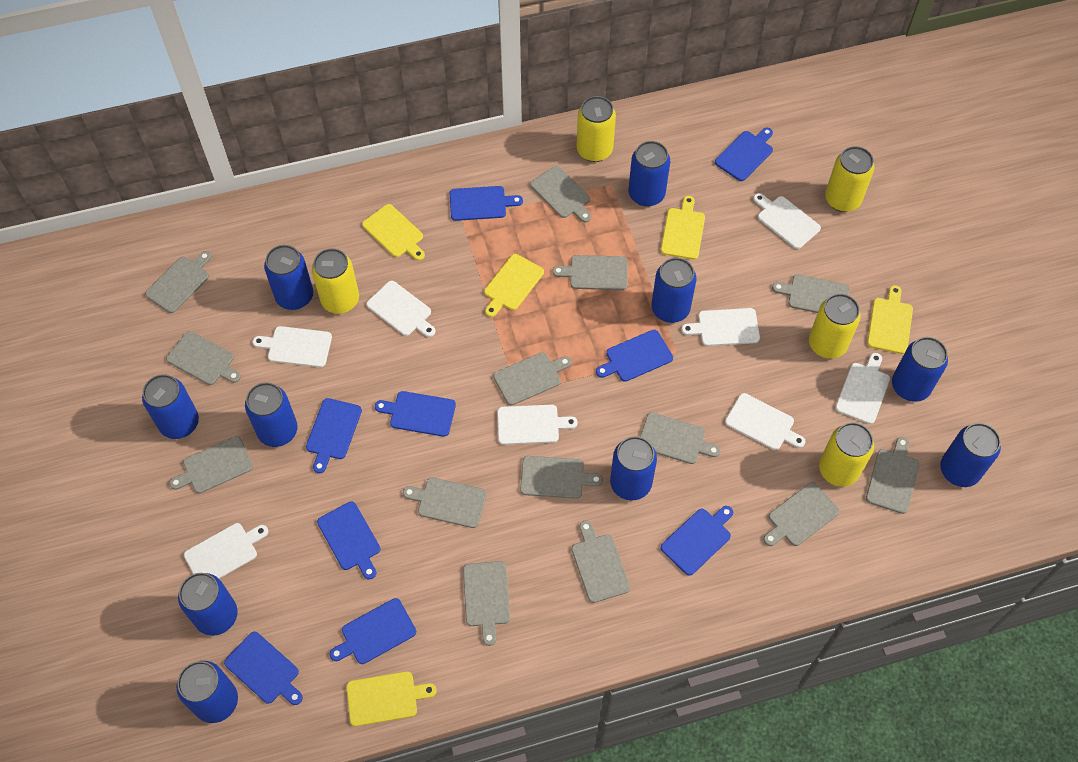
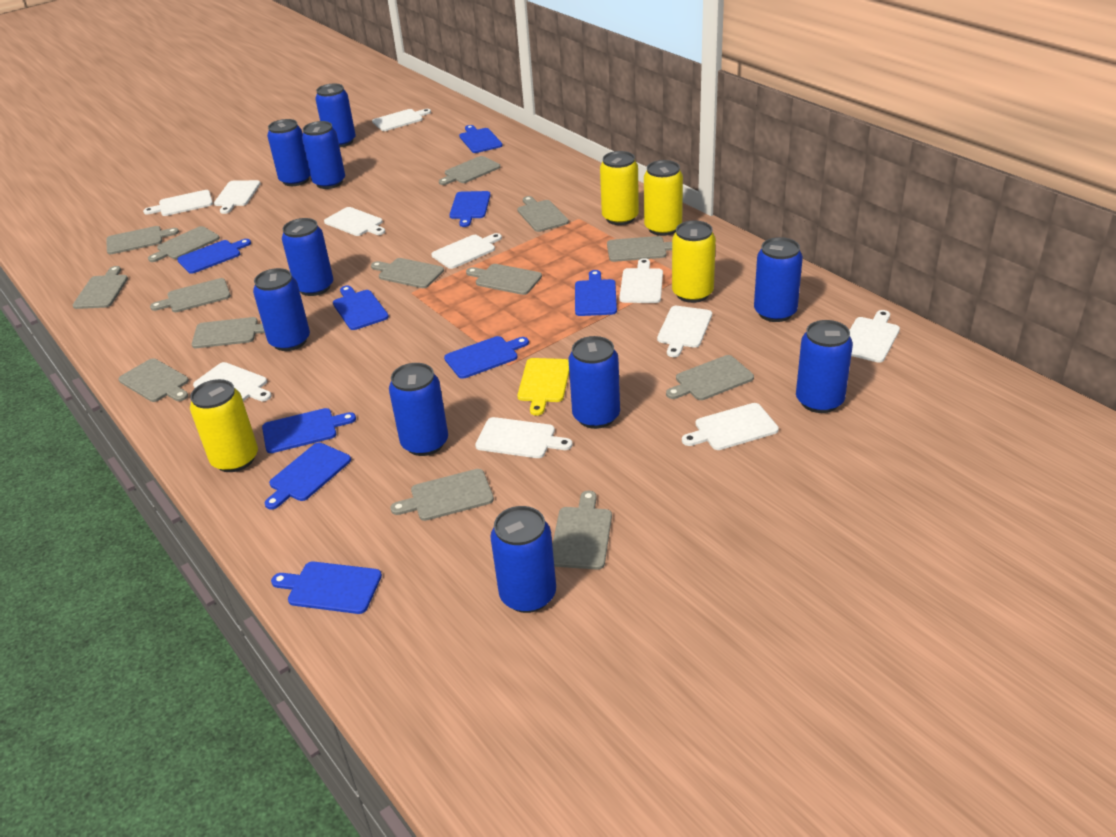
white cutting board: [184,523,268,578] [253,326,332,367] [367,281,436,337] [497,405,578,445] [681,308,760,346] [725,393,806,450] [753,193,821,249] [835,353,890,424] = 8 -> [143,190,213,216] [193,362,272,401] [214,180,261,214] [324,207,385,236] [372,109,431,131] [431,233,502,269] [475,417,573,458] [619,258,663,303] [657,306,712,357] [682,403,779,450] [849,310,900,363] = 11
yellow can: [312,248,359,314] [577,96,616,162] [809,294,861,359] [819,422,874,487] [825,146,875,212] = 5 -> [190,379,258,472] [600,151,639,225] [644,160,683,236] [672,221,716,303] = 4
yellow cutting board: [346,671,437,726] [362,204,425,261] [484,254,544,317] [661,196,705,259] [867,285,913,354] = 5 -> [517,358,569,416] = 1

